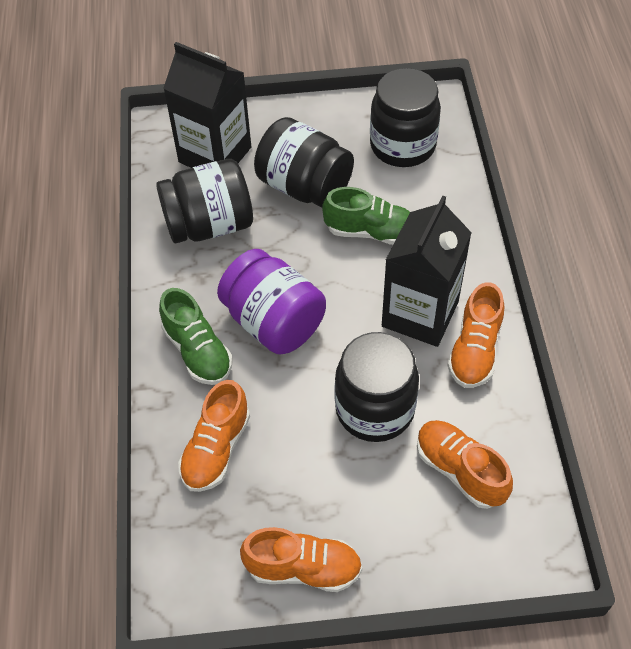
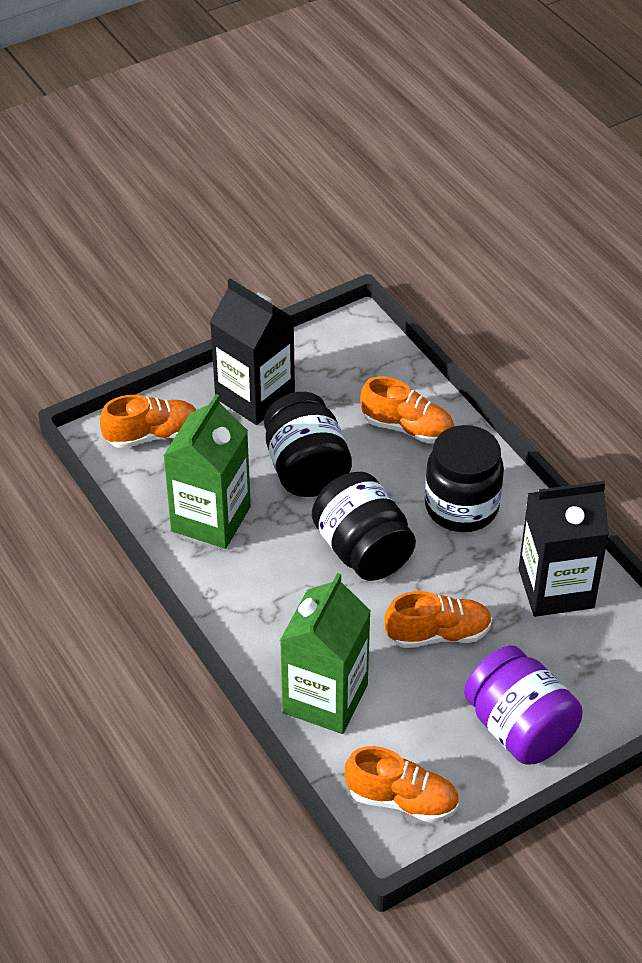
black jar: [156,159,253,243] [254,117,354,208] [335,332,419,442] [370,68,441,167] = 4 -> [264,392,352,497] [312,472,416,581] [425,425,504,532] = 3
green carton: none = 0 -> [163,394,251,549] [280,573,371,734] = 2
green shoe: [159,288,233,385] [322,187,410,245] = 2 -> none = 0

